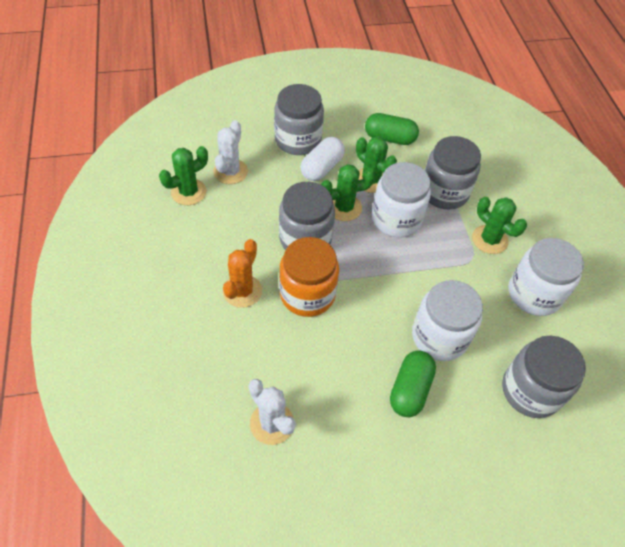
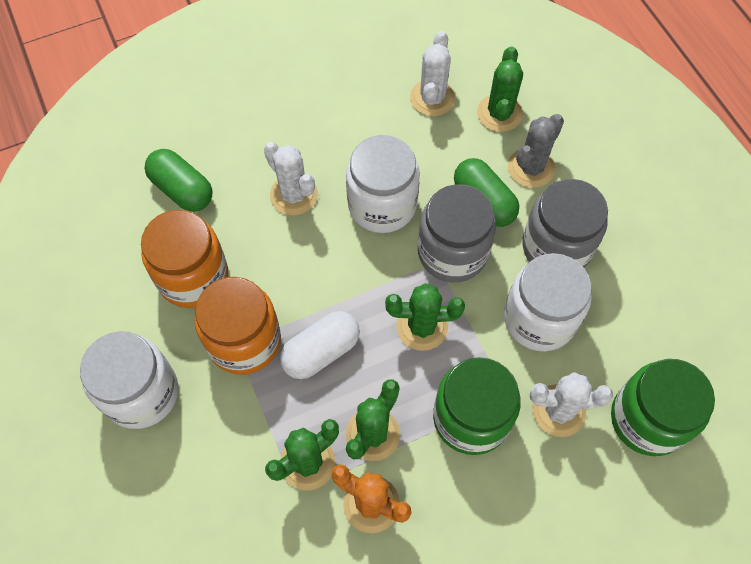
green jar: none = 0 -> [433,357,521,455] [611,359,715,456] = 2
grey cactus: none = 0 -> [508,114,564,188] = 1
grey jar: [274,84,324,155] [279,182,335,250] [425,136,481,209] [502,336,586,418] = 4 -> [418,184,496,282] [522,179,608,268] = 2
orange jar: [279,237,339,317] = 1 -> [141,210,228,308] [194,277,281,375] = 2
white cactus: [214,120,248,184] [249,379,296,445] = 2 -> [264,142,318,216] [410,31,455,116] [530,372,613,437] = 3

